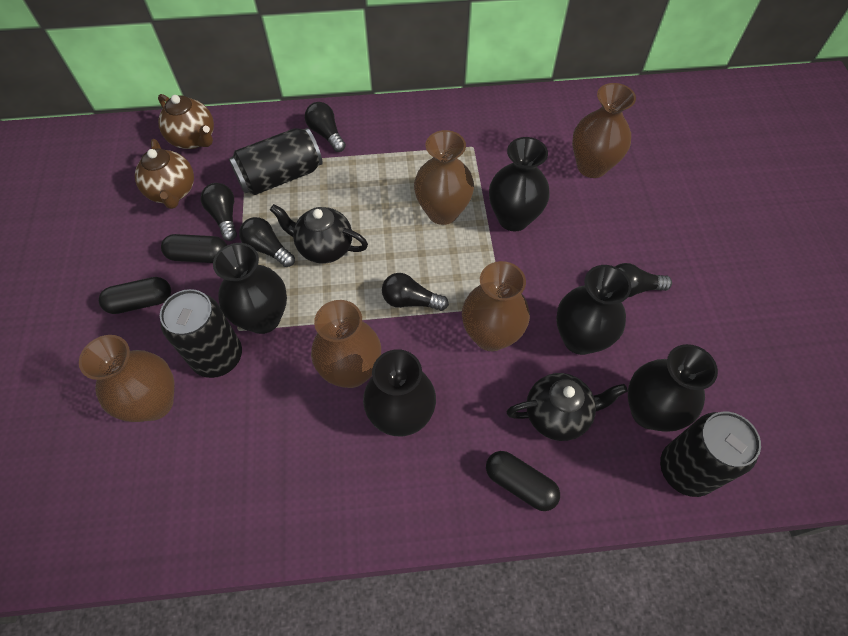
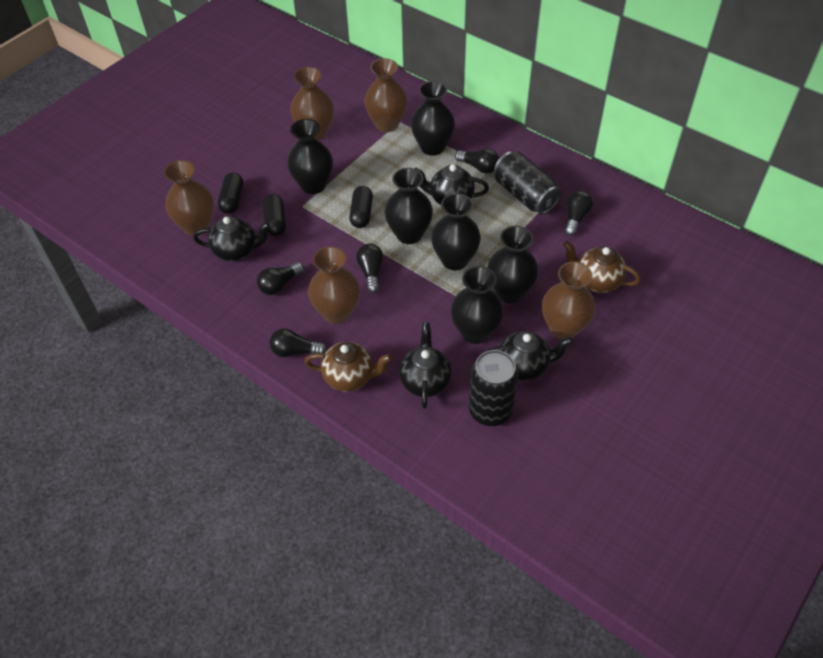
black can: [160,289,242,378] [229,128,323,195] [660,412,761,497] = 3 -> [469,350,518,426] [494,151,562,214] = 2
black teapot: [270,204,368,264] [506,373,627,441] = 2 -> [193,216,271,261] [399,322,452,409] [415,164,489,205] [485,331,573,381] = 4
black vase: [213,243,287,334] [363,349,436,436] [489,137,550,231] [556,265,631,355] [628,344,718,432] = 5 -> [287,119,333,194] [385,168,433,244] [411,81,455,156] [431,193,481,270] [451,266,504,344] [487,226,538,303] = 6

